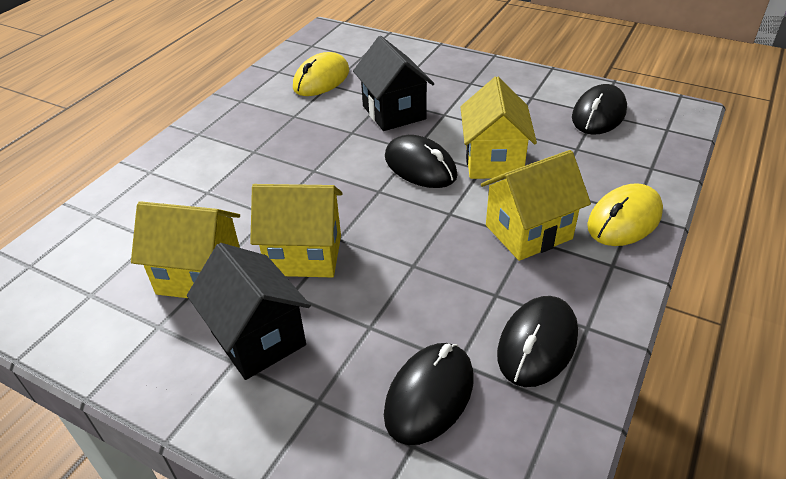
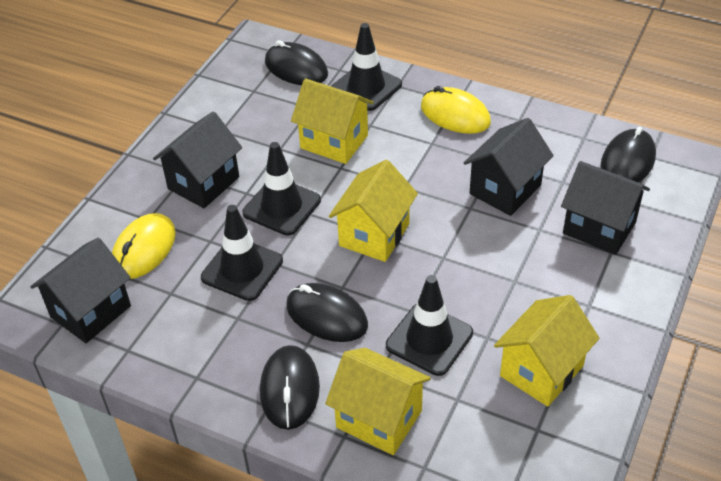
black house: [187,243,311,380] [353,36,434,131] = 2 -> [30,238,131,343] [153,111,242,208] [464,118,554,216] [561,161,650,255] = 4
black traffic cone: none = 0 -> [201,205,283,301] [242,142,321,235] [331,23,402,111] [386,275,473,376] = 4

